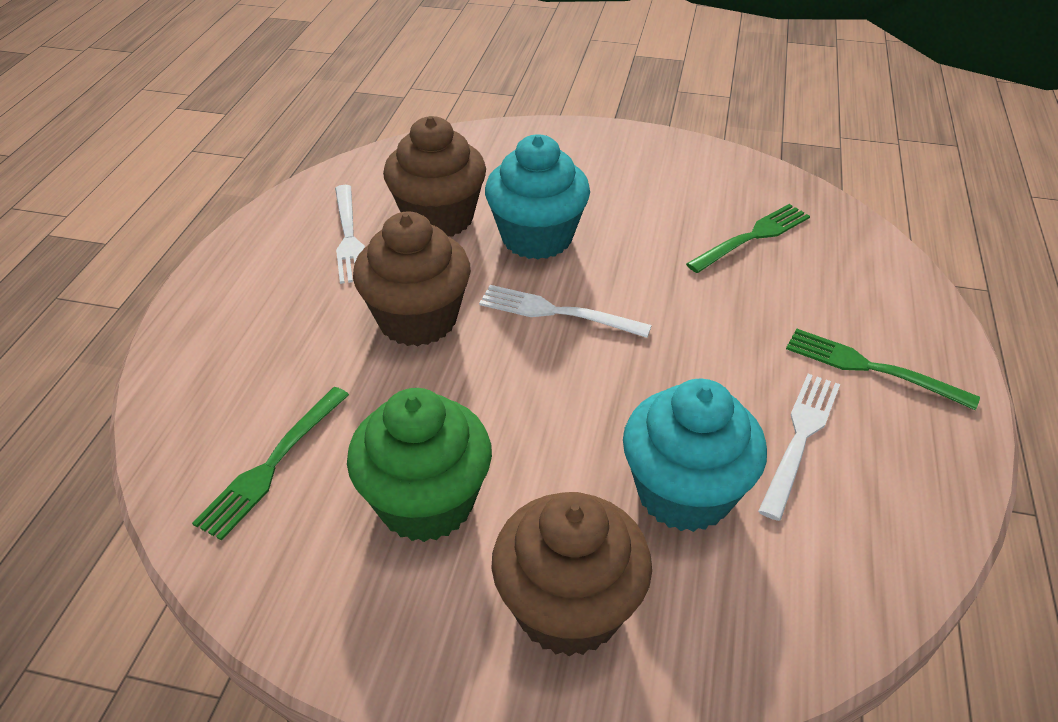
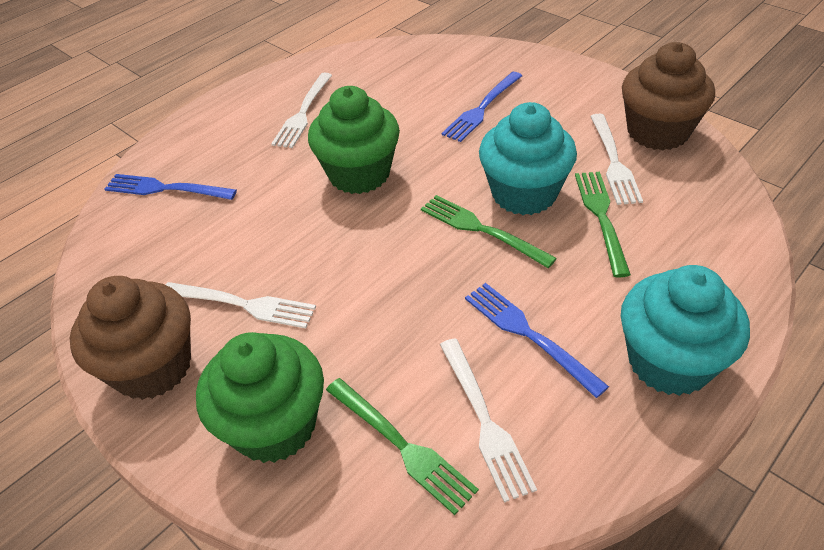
blue fork: none = 0 -> [105,174,237,200] [442,72,522,142] [465,283,609,398] = 3
brown cupcake: [353,211,471,346] [383,116,486,237] [491,492,652,657] = 3 -> [70,276,191,400] [622,42,715,150] = 2
green cupcake: [347,388,492,542] = 1 -> [196,332,324,463] [308,86,400,194] = 2
white fork: [335,185,365,284] [479,285,652,338] [758,374,840,521] = 3 -> [165,282,316,328] [271,73,332,148] [440,338,537,503] [590,114,643,205] = 4

